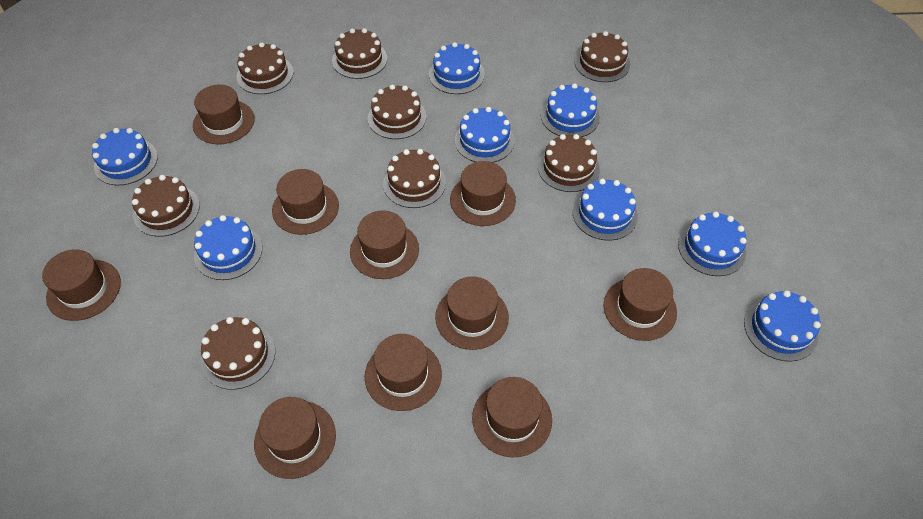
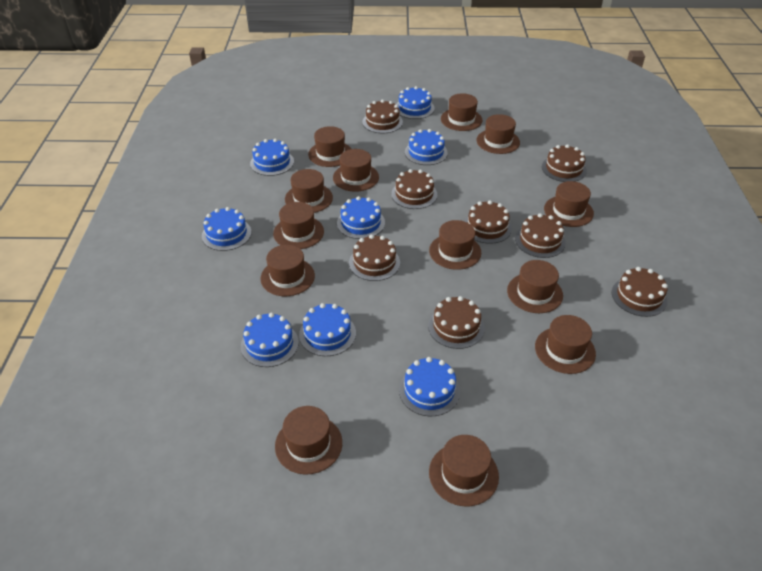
brown hat: [42,249,121,321] [193,85,255,144] [254,397,336,479] [272,169,339,235] [350,210,419,279] [365,334,442,411] [435,276,509,350] [450,161,516,226] [472,377,552,457] [604,268,677,341] = 10 -> [260,245,315,296] [273,202,324,249] [275,406,342,475] [285,169,333,213] [308,126,351,167] [333,149,379,192] [429,220,481,270] [429,435,499,506] [441,93,482,131] [476,114,520,154] [507,260,563,313] [535,315,596,374] [544,181,594,227] = 13

